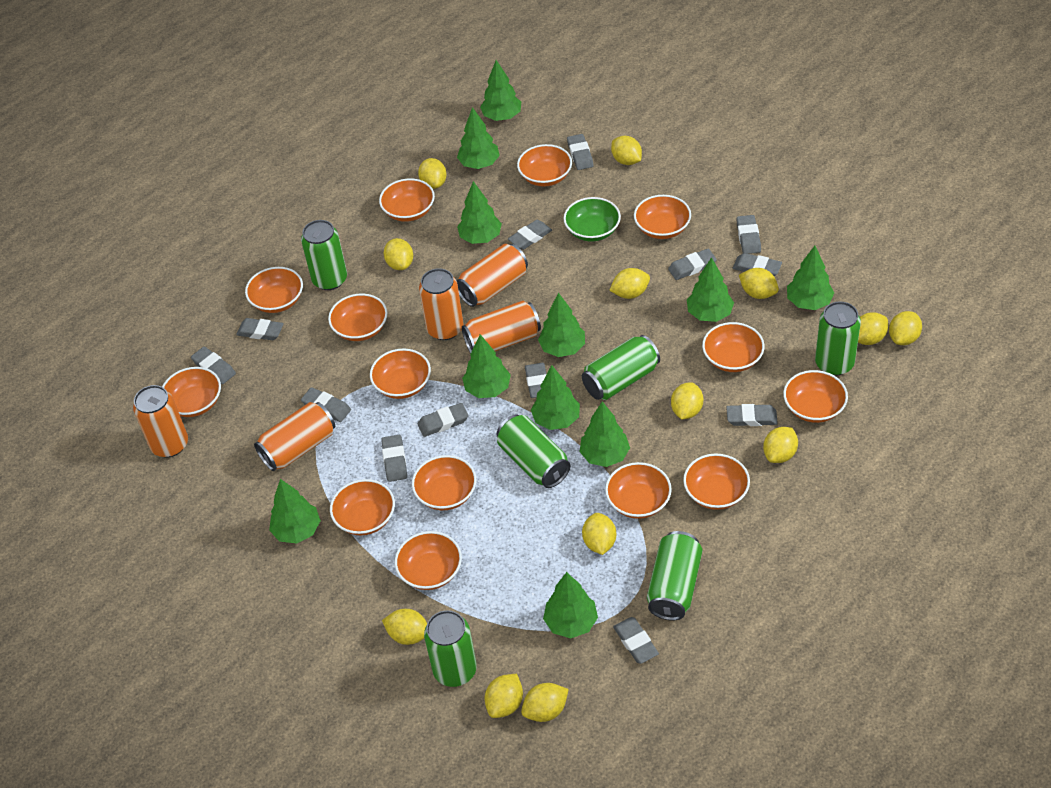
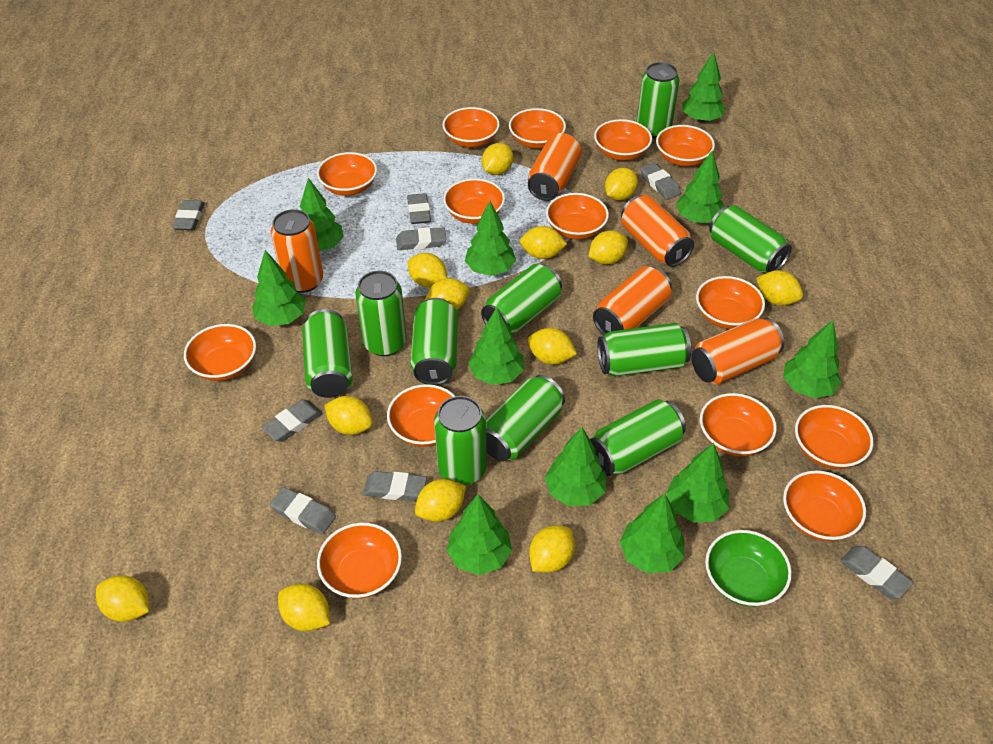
green can: [301,220,347,290] [424,610,477,687] [497,415,570,488] [582,335,660,400] [647,531,702,621] [815,301,861,376] = 6 -> [302,309,353,398] [355,270,407,356] [410,298,458,385] [434,396,487,485] [481,264,562,335] [486,375,565,462] [590,399,686,476] [597,323,691,377] [637,62,680,139] [709,205,792,273] = 10
grey eraser: [191,346,236,384] [236,318,284,340] [301,387,351,422] [381,435,407,482] [418,403,468,437] [508,220,552,250] [525,363,547,398] [567,134,594,170] [613,617,659,664] [668,249,717,280] [726,404,778,426] [733,253,782,276] [736,215,761,254] = 13 -> [172,200,205,230] [262,400,323,442] [270,487,336,535] [363,471,427,501] [396,227,446,250] [407,193,431,224] [640,163,681,200] [840,546,913,599] = 8

